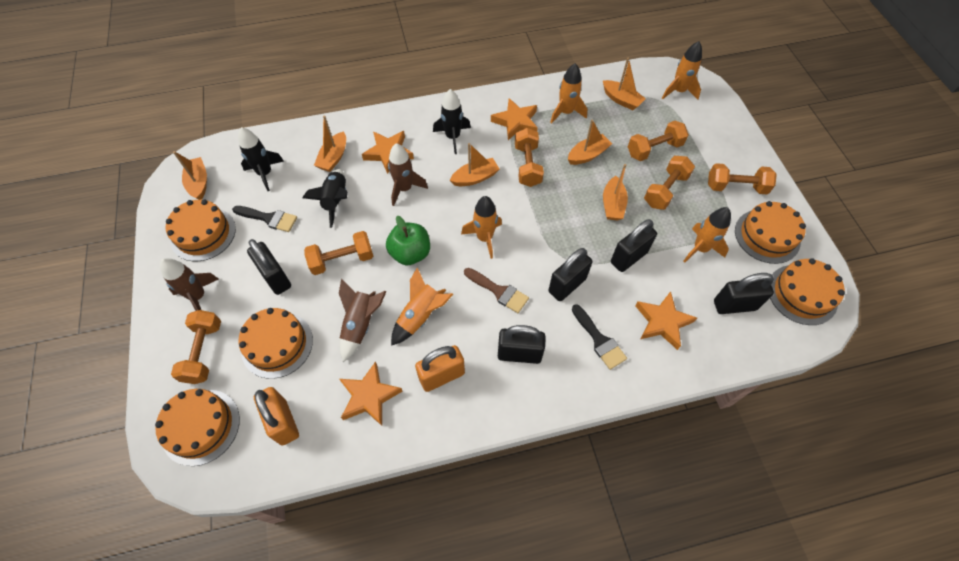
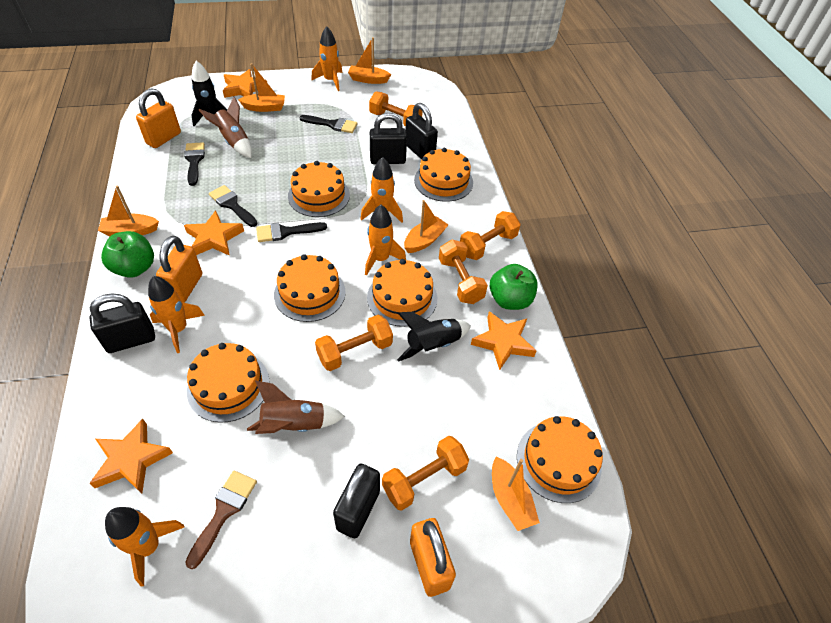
black brush: [232,206,297,232] [572,304,627,370] = 2 -> [184,142,205,186] [209,185,258,227] [256,222,327,242] [300,115,358,133] = 4
black padlock: [247,239,291,295] [498,325,546,364] [549,248,592,301] [611,219,657,272] [714,273,774,314] = 5 -> [89,293,155,353] [333,464,380,538] [370,113,407,164] [406,103,438,159] = 4
black rocket: [238,127,284,191] [302,169,348,228] [433,89,471,154] = 3 -> [191,61,227,126] [397,312,471,362] = 2
brown rocket: [160,258,218,311] [339,279,387,362] [388,143,428,206] = 3 -> [199,97,252,158] [247,381,345,434] = 2
green apple: [386,216,430,265] = 1 -> [101,231,154,278] [490,264,538,310] = 2
orange boat: [173,151,207,200] [314,116,346,172] [450,143,499,186] [568,120,612,165] [603,57,646,110] [603,164,628,221] = 6 -> [98,185,159,236] [238,63,285,112] [348,37,391,84] [404,200,448,253] [492,457,540,531] = 5
orange cake: [155,389,240,466] [166,200,236,261] [239,308,313,379] [735,201,806,264] [770,258,845,325] = 5 -> [187,343,270,422] [274,254,346,322] [288,161,350,217] [367,259,437,327] [414,148,473,202] [517,416,603,503] = 6
orange dumbbell: [171,310,221,384] [304,231,373,275] [515,128,544,187] [628,121,689,161] [644,156,695,210] [708,163,777,194] = 6 -> [315,315,393,371] [369,92,423,126] [382,436,469,511] [439,239,488,304] [460,211,521,260] = 5
orange padlock: [254,387,299,445] [415,345,465,392] = 2 -> [136,88,181,148] [156,236,202,303] [410,518,456,597] = 3

